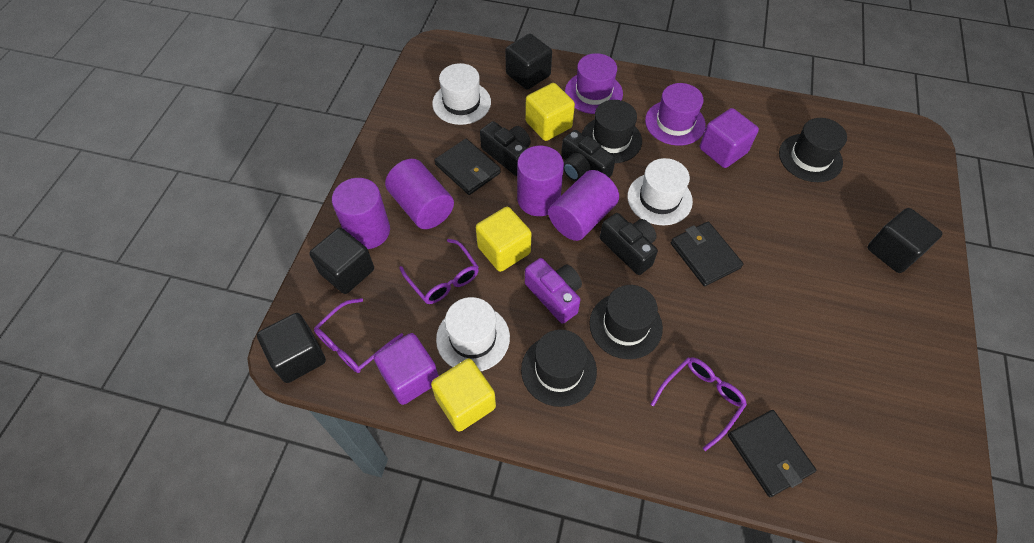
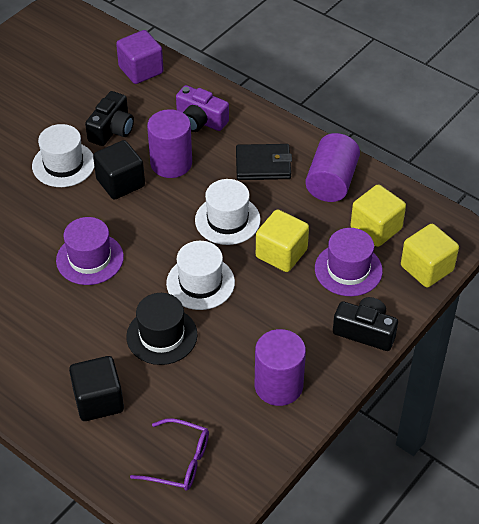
black camera: [480,121,531,176] [561,130,616,181] [600,213,658,275] = 3 -> [85,91,134,146] [333,297,398,351] = 2
black cube: [257,313,326,383] [310,228,374,294] [505,34,552,90] [867,208,943,273] = 4 -> [69,356,124,421] [93,140,145,200] = 2
black hat: [521,330,597,407] [582,100,642,163] [589,285,663,359] [779,118,847,182] = 4 -> [126,293,198,365] = 1
black wallet: [434,139,501,195] [671,222,743,286] [728,410,816,497] = 3 -> [236,144,292,180] = 1
purple cube: [374,333,438,405] [700,108,759,168] = 2 -> [116,30,164,84] = 1
purple cylinder: [332,178,390,249] [385,159,454,229] [517,146,564,216] [548,170,619,241] = 4 -> [147,109,192,178] [255,329,306,406] [305,133,360,202] = 3
purple glasses: [314,298,403,373] [399,239,479,304] [651,357,747,451] = 3 -> [130,418,209,490] = 1

